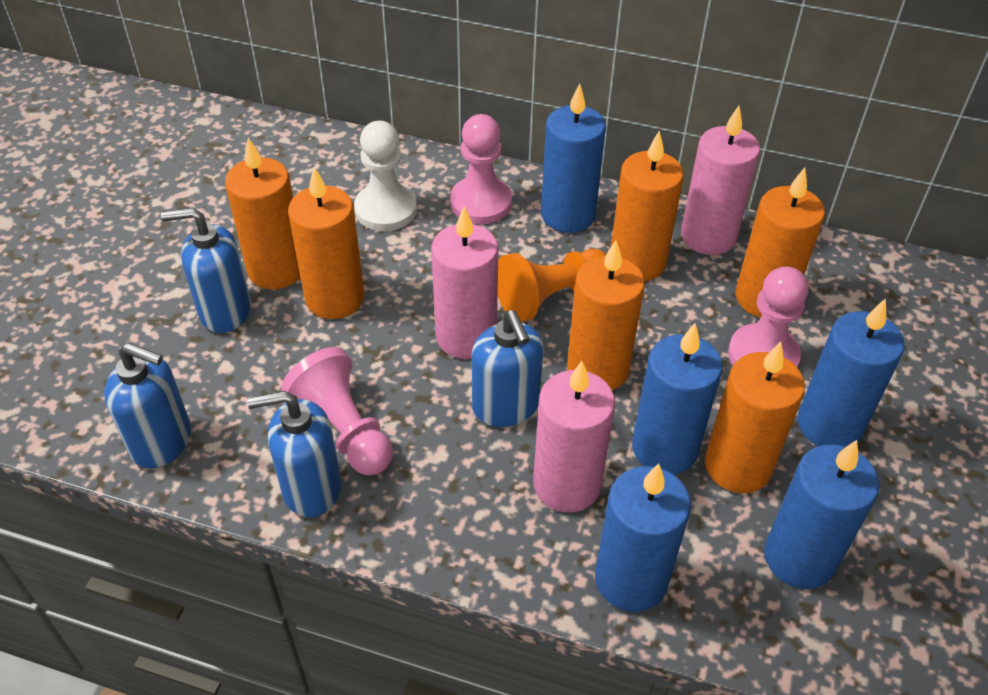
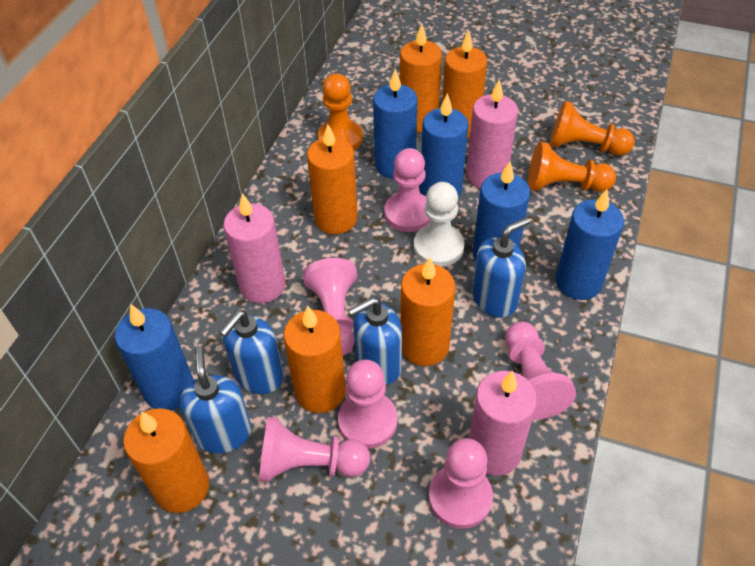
orange pawn: [498,249,606,322] = 1 -> [318,74,363,150] [528,142,616,192] [550,101,635,156] = 3
pink pawn: [281,347,393,475] [450,114,512,224] [728,266,808,368] = 3 -> [259,417,370,482] [303,258,357,356] [338,360,397,449] [384,148,431,232] [429,438,493,529] [505,321,576,419] = 6

